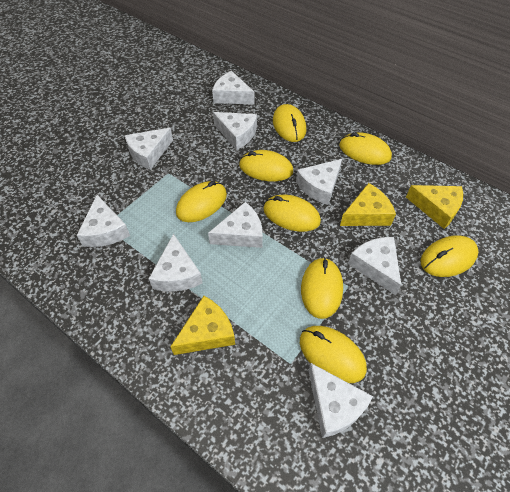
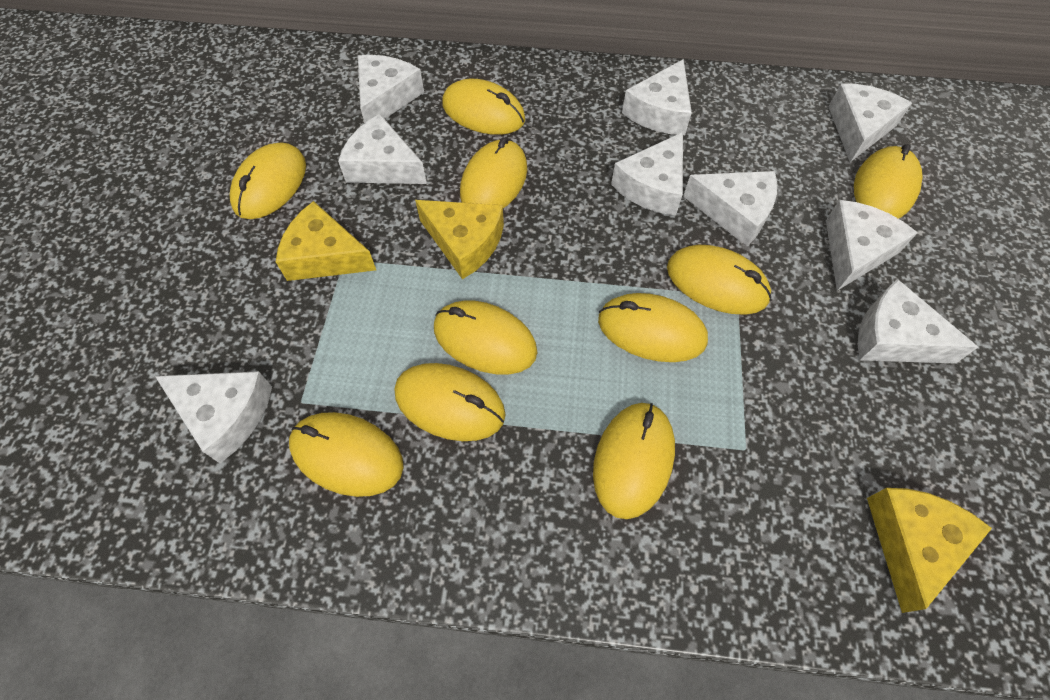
yellow mouse: [176,181,227,222] [239,150,293,181] [263,195,321,232] [273,104,307,142] [300,326,367,383] [301,257,343,319] [339,132,392,165] [421,235,479,277] = 8 -> [230,142,306,219] [289,412,404,497] [395,363,506,441] [434,300,537,375] [442,79,525,135] [460,137,527,208] [593,403,675,519] [598,293,708,362] [667,245,772,315] [854,144,923,219] = 10

